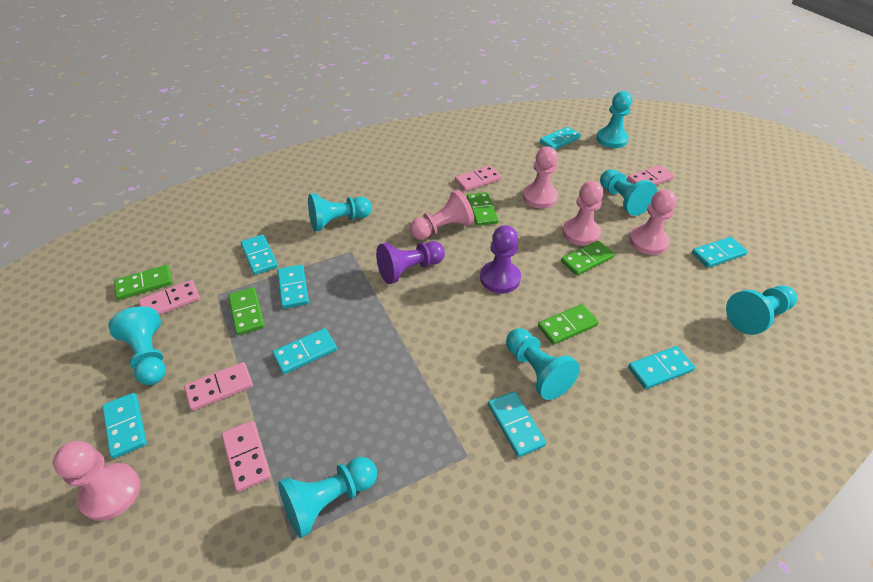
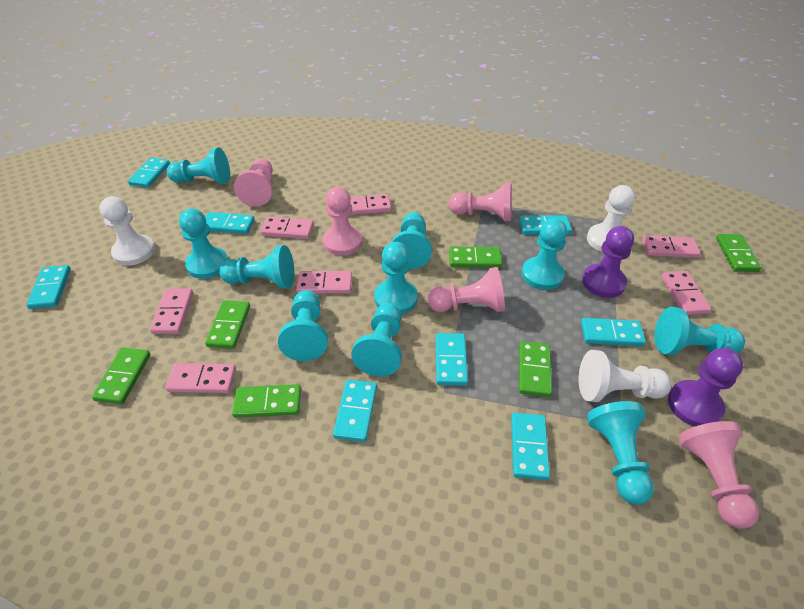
green domino: [114,265,173,300] [228,287,265,335] [467,192,499,226] [538,304,599,345] [561,241,615,276] = 5 -> [92,348,151,404] [205,300,250,349] [232,384,301,418] [449,246,502,268] [519,341,552,397] [716,234,761,272] = 6
pink domino: [138,280,200,315] [184,362,253,411] [222,421,271,492] [455,166,501,191] [627,165,674,185] = 5 -> [150,288,193,334] [165,363,236,393] [261,217,314,239] [296,271,352,294] [350,194,391,215] [642,235,701,258] [661,271,712,315] = 7
turquoise pawn: [108,306,166,385] [278,457,377,538] [308,193,372,231] [506,328,580,400] [596,91,632,148] [600,169,657,216] [726,286,797,335] = 7 -> [167,147,230,184] [179,208,228,279] [219,245,294,289] [278,290,328,361] [351,303,402,377] [374,242,418,314] [391,212,432,269] [522,219,567,290] [587,401,654,505] [654,307,745,355] = 10
white pawn: none = 0 -> [100,196,155,266] [579,350,671,402] [587,185,635,252] = 3

